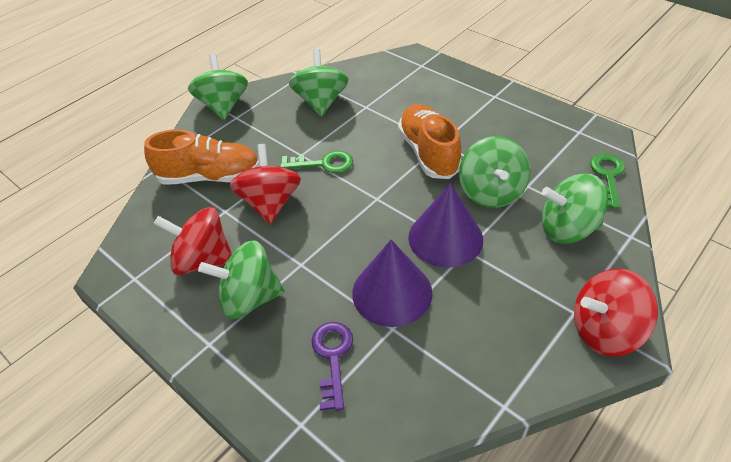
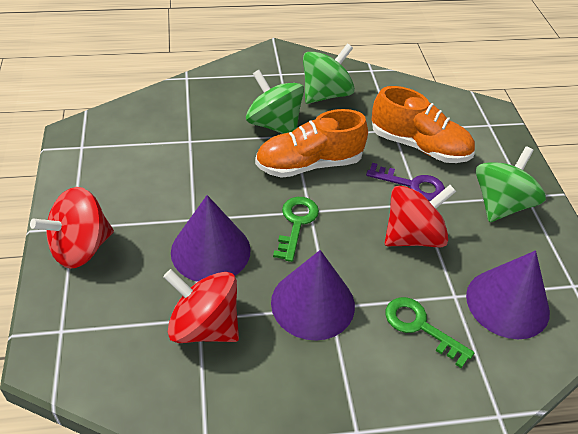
green spinning top: [188,53,248,120] [198,240,285,319] [289,49,349,117] [459,136,530,208] [542,174,608,244] = 5 -> [246,70,304,134] [303,43,355,104] [476,147,546,222] = 3
purple cone: [352,240,432,327] [408,183,483,268] = 2 -> [171,195,251,282] [271,250,355,341] [466,250,550,339] = 3

